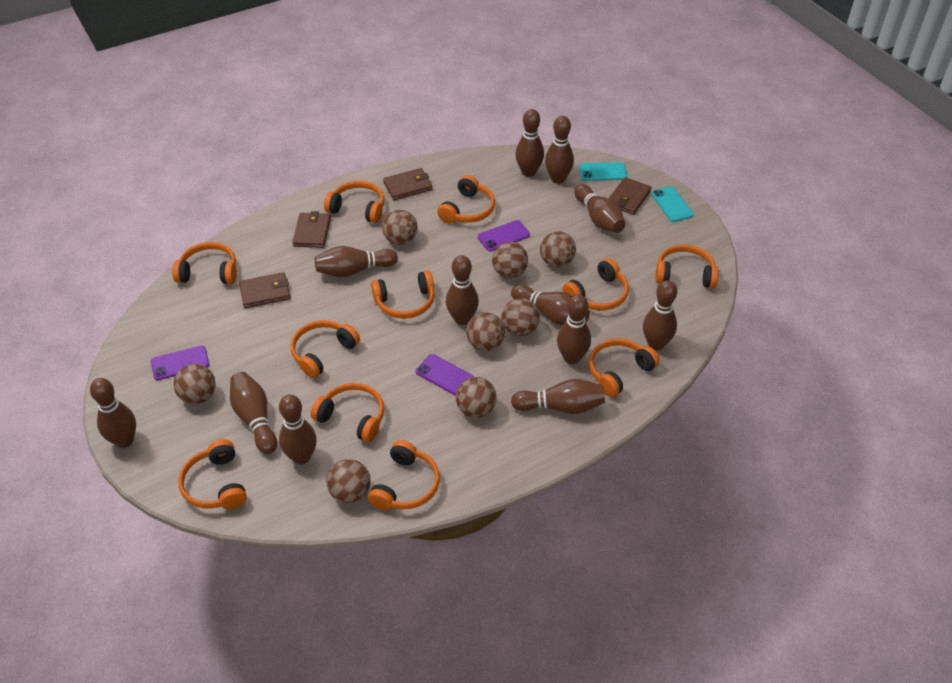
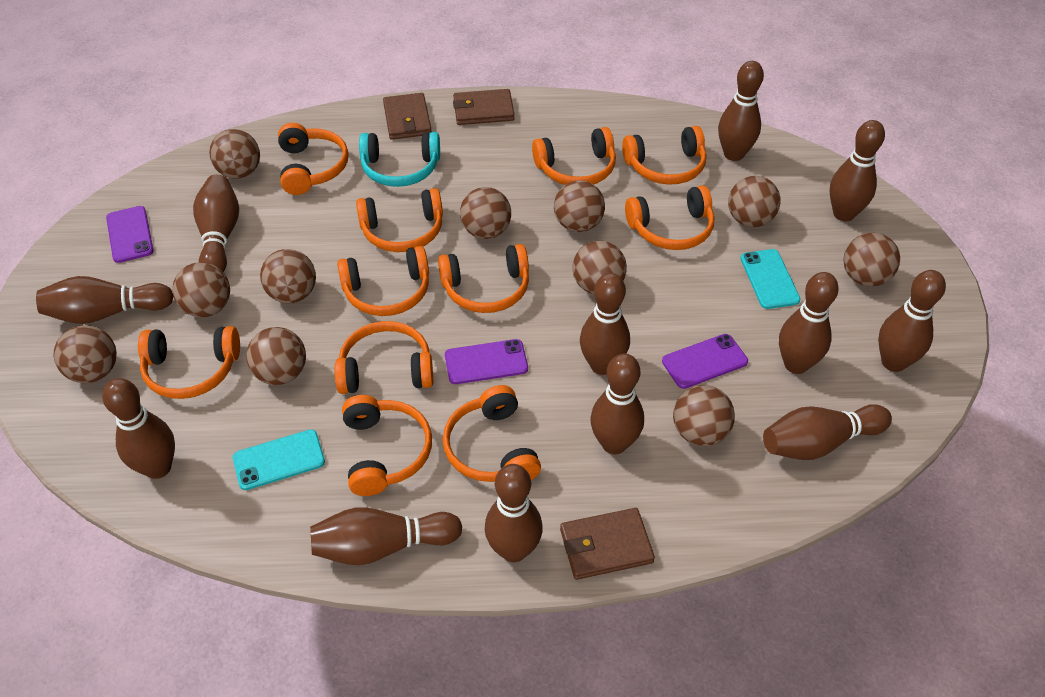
brown ball: [174,364,216,404] [326,459,371,503] [382,210,417,245] [456,377,497,418] [466,312,505,351] [492,242,528,278] [502,298,540,336] [540,231,576,267] = 8 -> [53,325,117,383] [172,262,230,317] [209,129,260,179] [246,327,306,385] [260,249,316,303] [460,187,511,239] [554,180,605,232] [572,241,627,294] [673,385,735,446] [728,176,781,227] [843,233,900,287] = 11
brown wallet: [239,272,290,308] [292,211,331,248] [383,168,432,200] [608,177,652,215] = 4 -> [383,93,432,140] [453,89,515,125] [560,508,655,580] = 3
turquoise headphones: none = 0 -> [359,132,440,187] = 1

